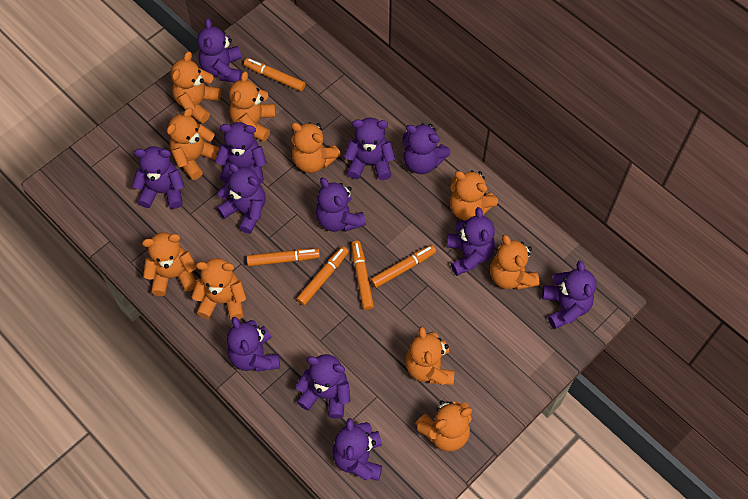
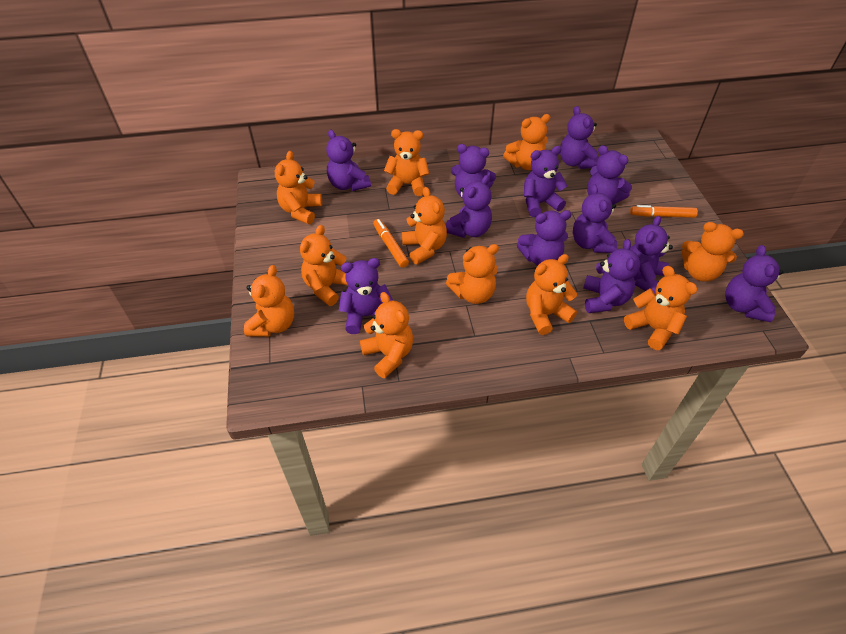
orange marker: [244,58,305,91] [247,248,320,266] [297,246,349,306] [351,241,374,310] [370,245,436,288] = 5 -> [373,219,409,268] [630,205,698,218] = 2
orange teddy bear: [142,232,197,296] [167,108,220,180] [171,51,221,123] [192,258,247,320] [229,71,276,142] [291,122,341,173] [405,327,454,385] [415,400,472,452] [450,170,498,221] [490,235,539,290] = 10 -> [244,265,294,337] [275,151,322,224] [300,225,348,306] [360,292,413,378] [384,129,429,196] [402,187,447,264] [446,244,499,304] [503,114,550,170] [526,254,577,335] [624,266,697,350] [682,222,744,282] = 11

